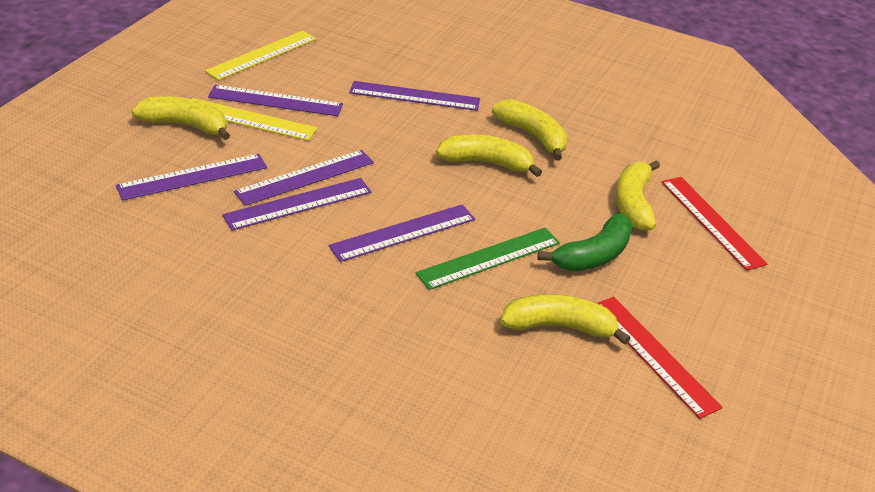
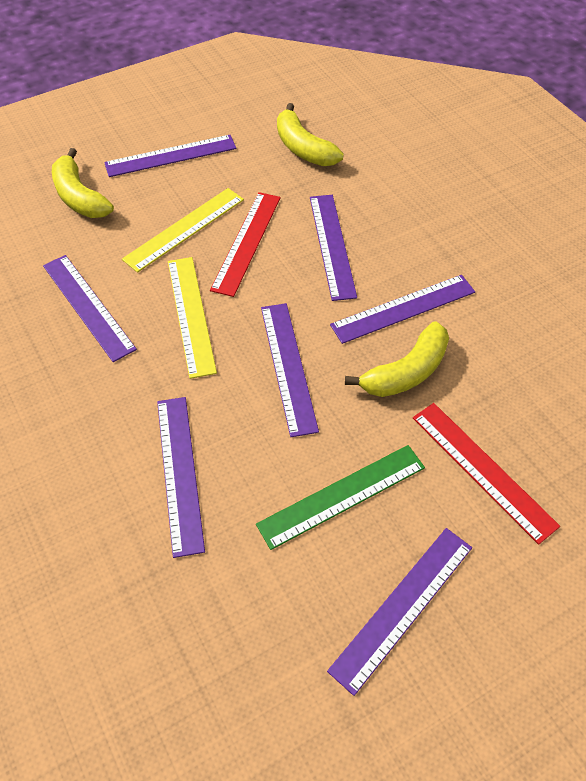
green banana: [537,213,633,271] = 1 -> none = 0
purple ruler: [116,154,267,201] [208,85,343,116] [222,178,371,231] [234,150,374,206] [329,204,475,262] [349,81,480,111] = 6 -> [43,255,137,362] [104,135,237,177] [157,397,205,558] [261,303,319,437] [310,195,357,301] [327,528,472,696] [330,275,475,344] = 7
yellow banana: [132,96,230,140] [436,134,542,177] [492,99,568,161] [501,294,630,345] [615,161,660,231] = 5 -> [52,148,114,218] [277,103,344,166] [345,321,449,397] = 3

